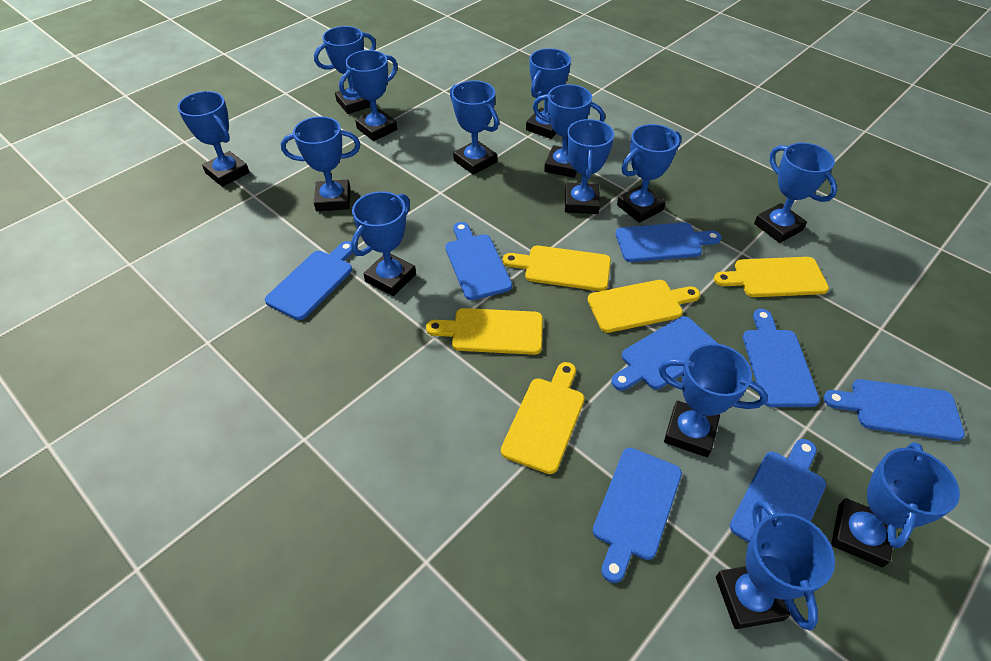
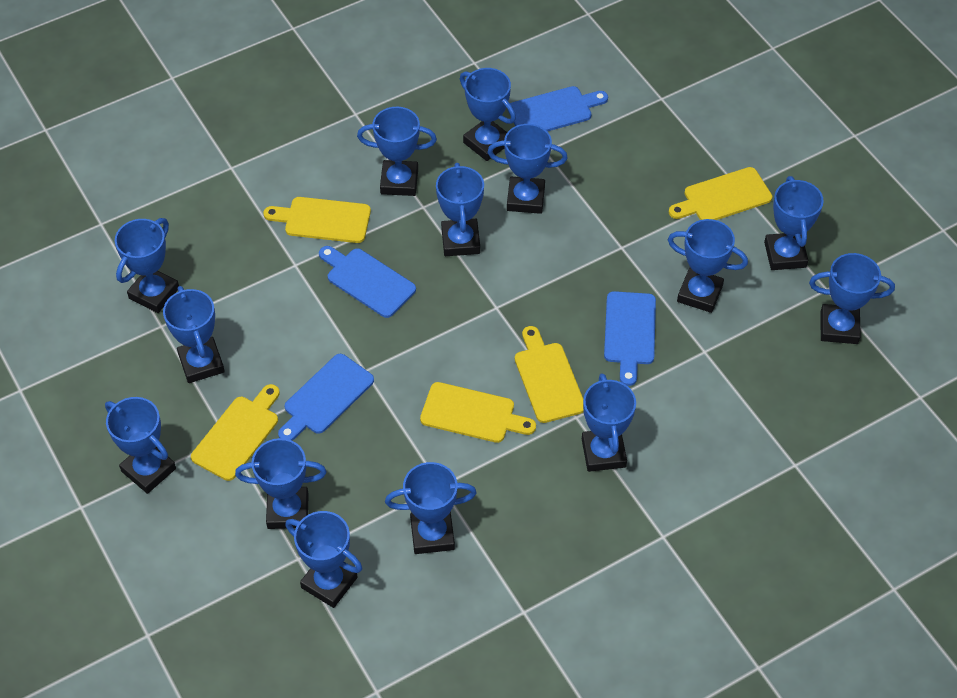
blue cutting board: [265,241,353,320] [445,222,512,300] [593,448,682,583] [611,316,718,390] [616,222,722,262] [730,439,826,542] [743,309,820,407] [823,379,965,441] = 8 -> [278,354,374,441] [319,246,416,318] [508,86,608,131] [604,291,656,386] = 4

